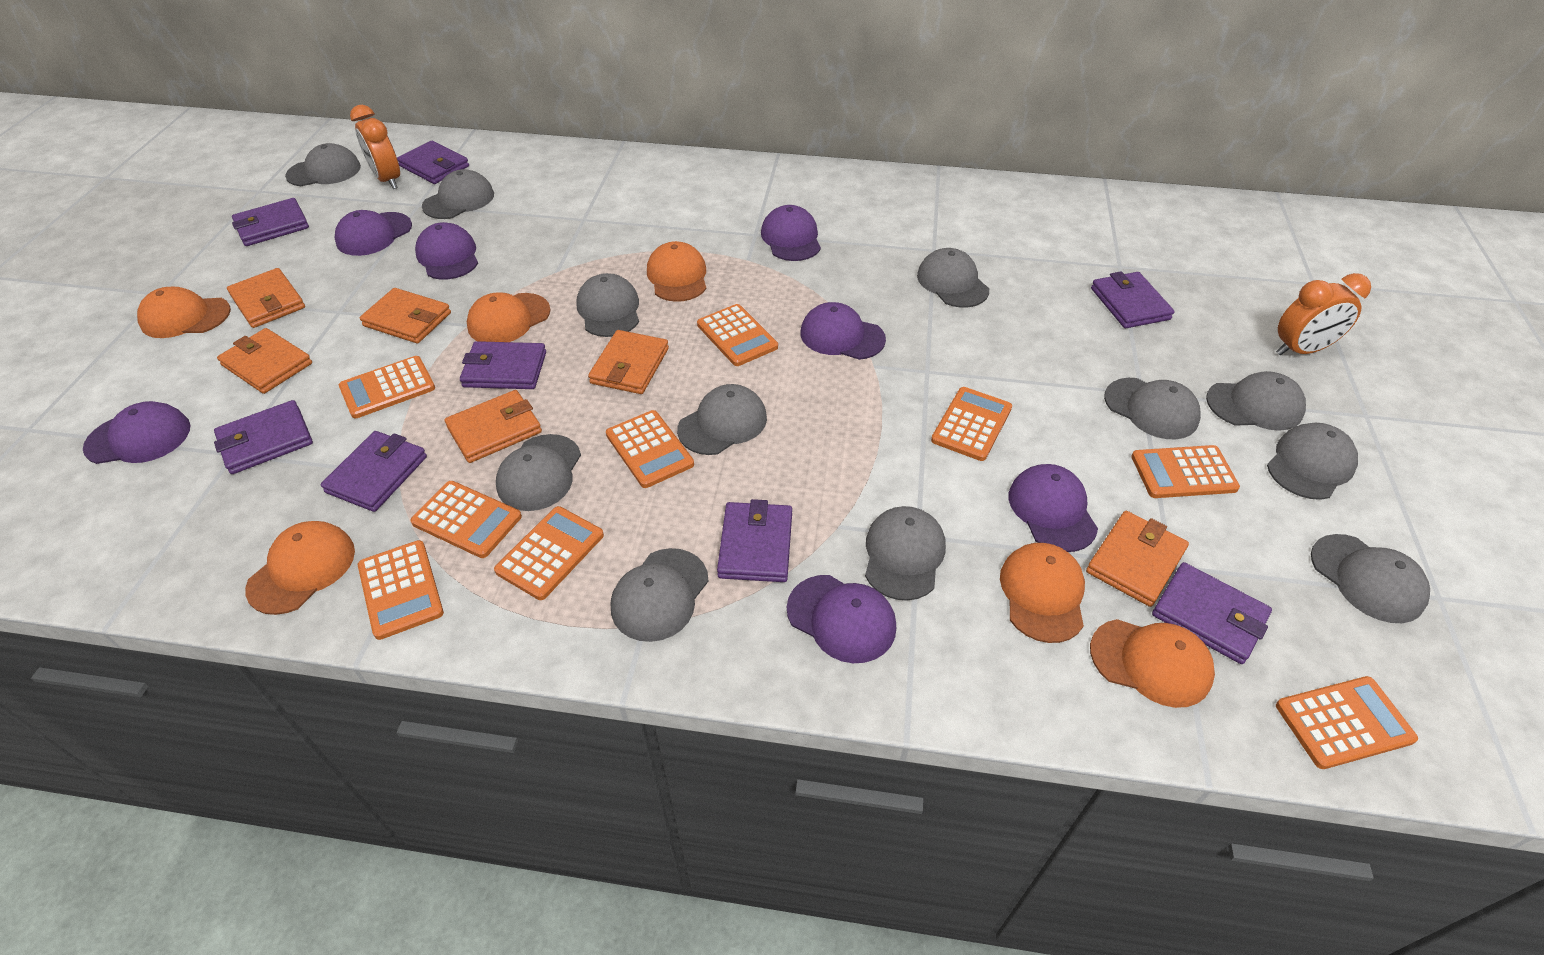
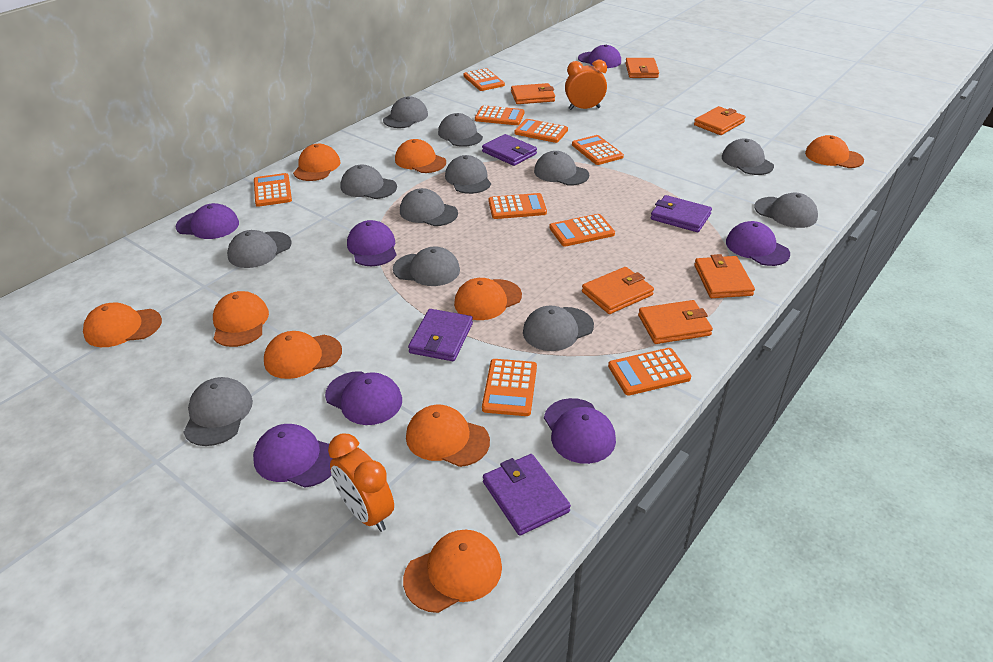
orange cap: [137,287,231,338] [245,521,355,615] [467,292,551,342] [647,241,706,302] [1000,543,1085,643] [1090,619,1215,708] = 6 -> [83,302,162,347] [213,291,269,347] [264,331,342,379] [293,144,340,181] [395,139,446,173] [403,530,502,613] [406,405,490,467] [454,278,522,320] [805,135,864,168] = 9
purple wallet: [214,400,313,474] [232,198,309,246] [321,431,427,512] [397,141,469,184] [460,341,546,389] [717,499,792,582] [1091,271,1175,328] [1152,562,1272,664] = 8 -> [408,309,473,361] [482,134,537,166] [483,454,571,536] [651,195,712,232] = 4

